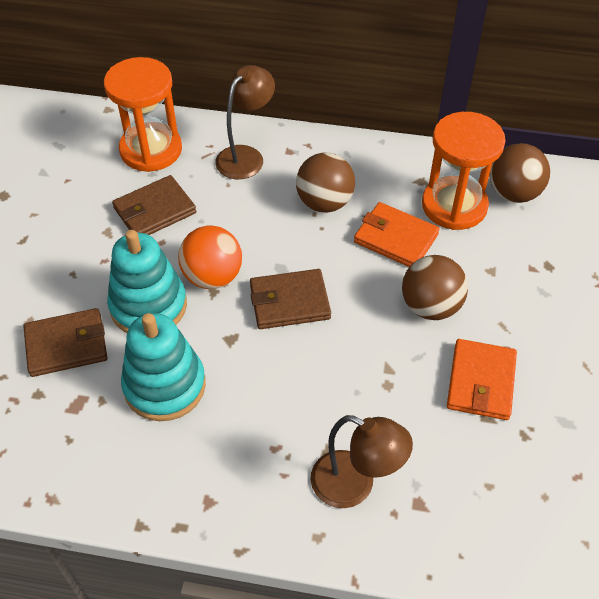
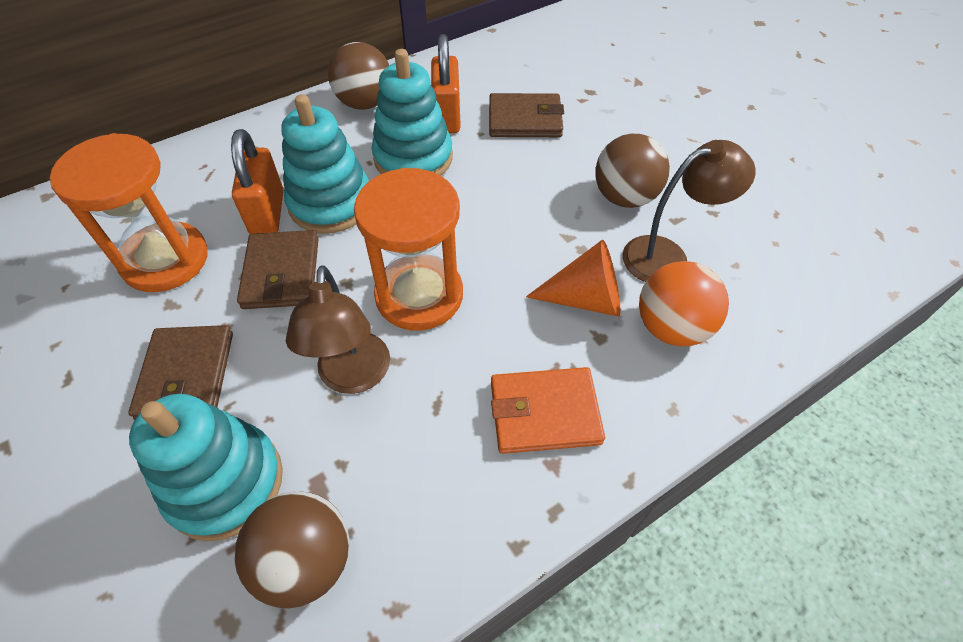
orange cone: none = 0 -> [526,240,620,317] = 1
orange padlock: none = 0 -> [231,129,283,234] [431,34,461,133] = 2
orange wallet: [354,202,440,267] [447,339,517,420] = 2 -> [491,367,605,454] = 1
turquoise stacking toy: [107,230,187,333] [121,313,206,421] = 2 -> [129,394,283,541] [281,94,369,233] [372,49,453,175] = 3

